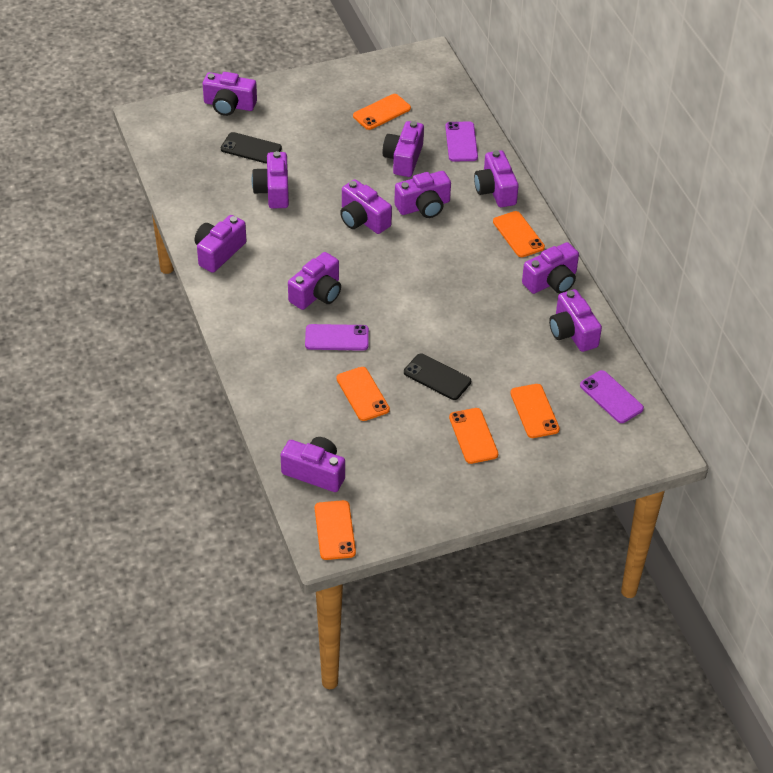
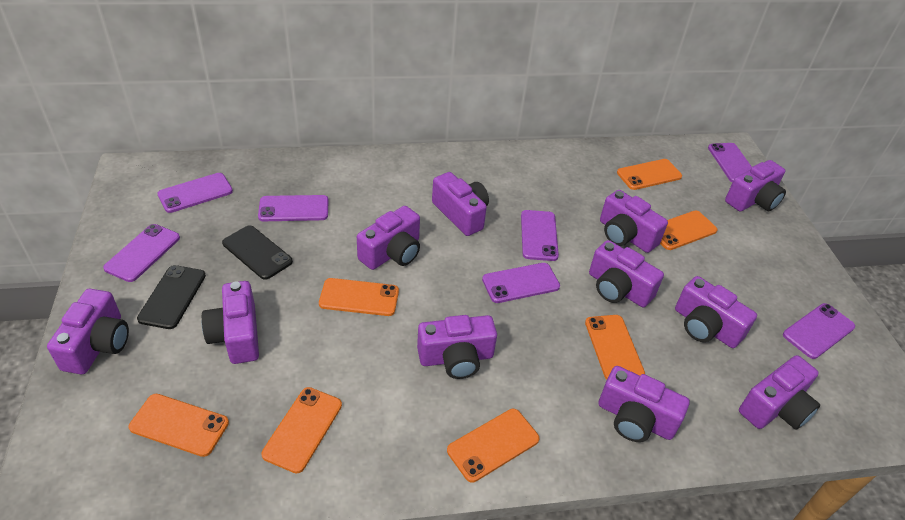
orange phone: [315,500,356,560] [336,367,390,421] [353,94,411,130] [449,408,498,464] [493,211,545,257] [510,384,560,438] = 6 -> [129,394,229,457] [261,387,342,474] [319,278,399,316] [447,409,539,482] [585,315,645,380] [617,159,682,190] [660,211,718,250] = 7
purple phone: [305,324,369,351] [445,122,478,161] [580,370,644,423] = 3 -> [103,224,180,282] [157,173,233,213] [258,195,329,221] [482,263,560,303] [521,210,559,261] [708,143,752,182] [783,303,855,359] = 7

